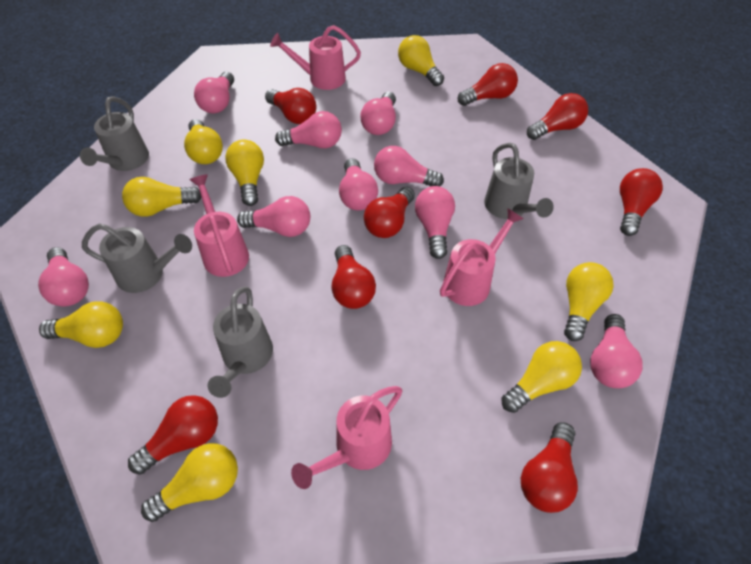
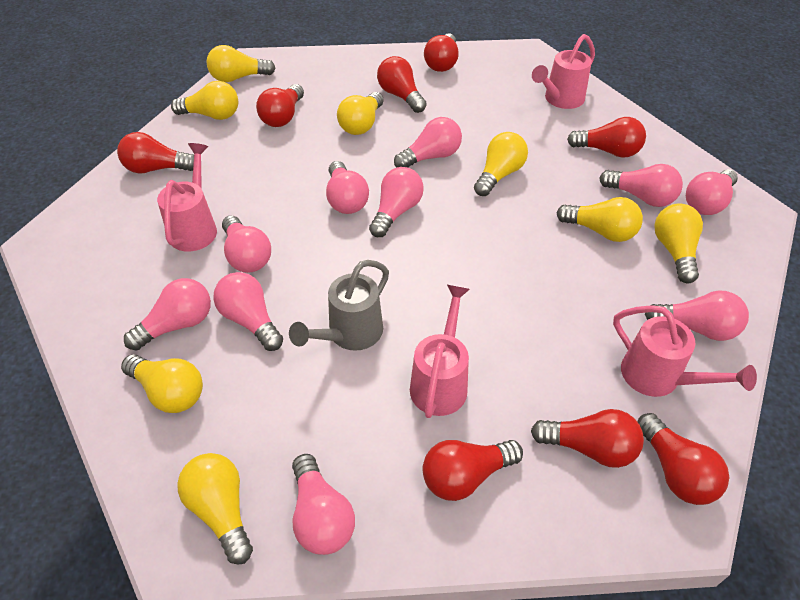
grey watering can: [80,96,149,171] [82,223,192,293] [208,287,273,398] [484,143,554,219] = 4 -> [289,260,389,351] = 1
pink light bulb: [38,247,89,306] [194,72,234,113] [237,196,310,237] [275,111,342,148] [339,158,378,210] [360,92,396,135] [374,146,444,187] [415,186,455,259] [590,314,643,388] = 9 -> [124,278,211,350] [213,272,283,351] [222,215,271,273] [292,454,355,555] [326,161,369,214] [369,167,424,237] [394,117,462,168] [599,164,683,207] [645,290,749,341] [686,169,738,215] = 10

